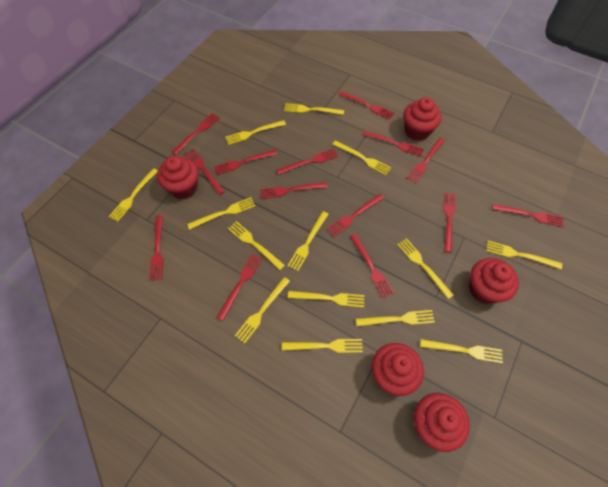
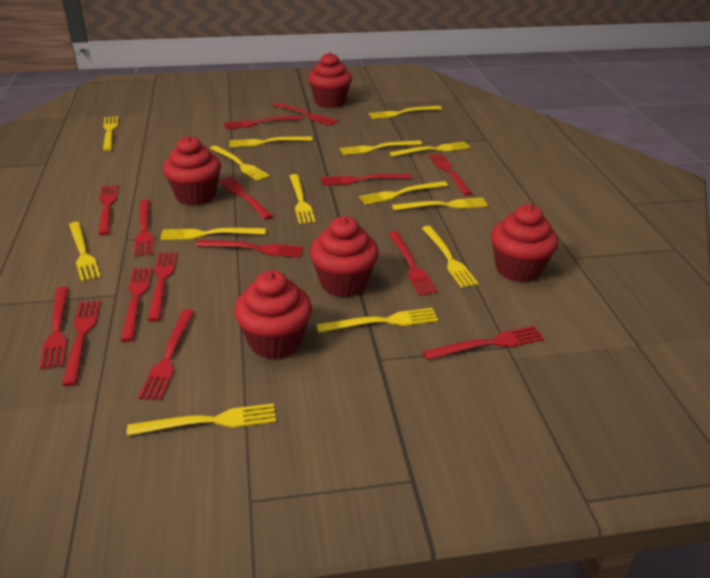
red fork: [149,215,163,281] [172,113,220,155] [185,149,225,195] [214,150,277,175] [216,254,262,321] [260,182,327,199] [276,149,338,175] [327,194,384,237] [339,91,394,120] [350,234,394,298] [362,130,424,157] [407,138,445,183] [443,193,456,253] [492,204,563,227] = 14 -> [40,287,69,370] [62,300,100,386] [98,184,118,235] [120,267,152,342] [134,199,153,256] [138,309,195,400] [148,252,177,322] [196,240,303,258] [218,177,273,220] [224,115,303,129] [272,102,338,126] [321,174,412,186] [388,231,438,296] [422,326,544,360] [428,153,472,196] = 15

